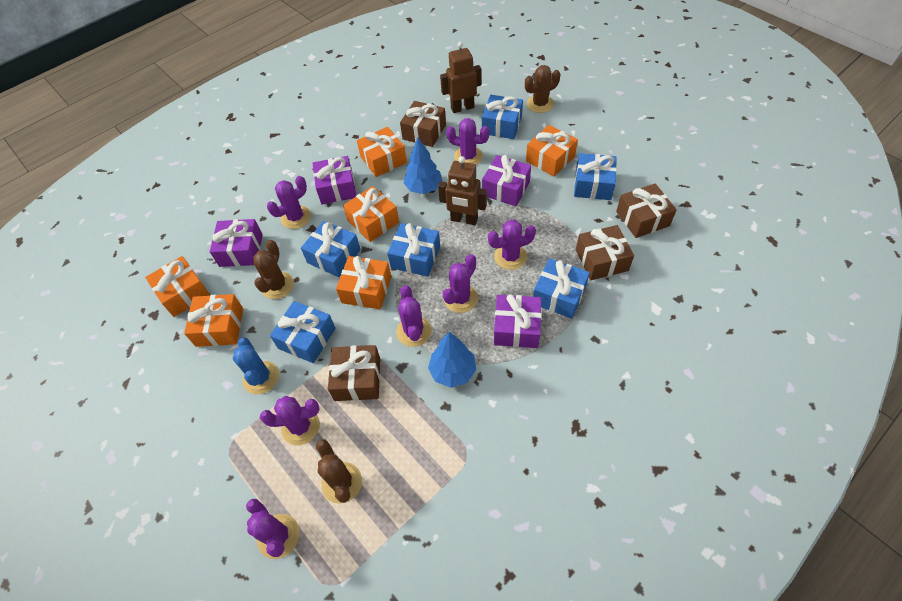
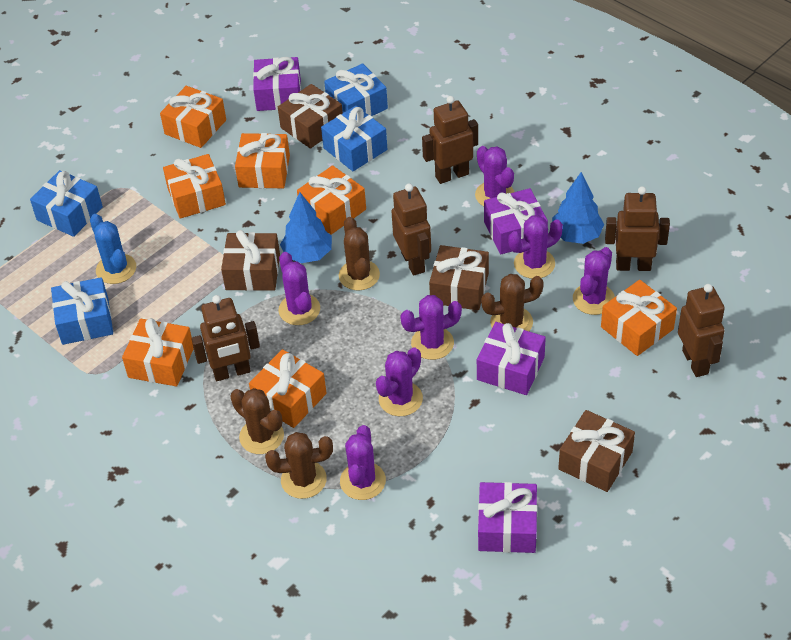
blue gift: [270,301,336,363] [301,221,361,277] [387,223,440,277] [482,95,523,139] [533,258,590,319] [574,153,617,200] = 6 -> [30,170,103,237] [51,277,113,345] [321,106,387,171] [324,63,388,116] = 4
brown cactus: [253,240,294,299] [316,439,362,504] [525,65,560,113] = 3 -> [231,388,284,454] [265,432,333,499] [339,217,380,291] [481,274,544,331] = 4
brown robot: [438,156,487,225] [440,42,481,113] = 2 -> [191,295,260,381] [391,184,431,276] [422,96,478,184] [605,186,670,271] [678,284,725,377] = 5
orange gift: [145,256,210,317] [184,294,243,347] [336,256,391,309] [343,186,399,242] [357,127,407,177] [526,125,578,177] = 6 -> [122,318,194,387] [160,86,226,148] [163,154,226,219] [235,133,290,188] [249,349,326,428] [297,165,366,235] [601,280,677,356] = 7

